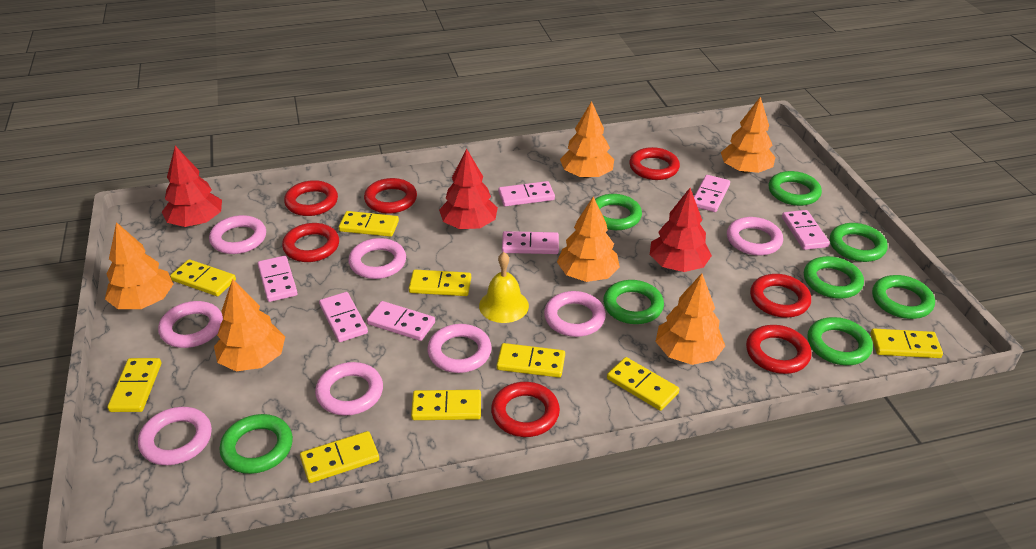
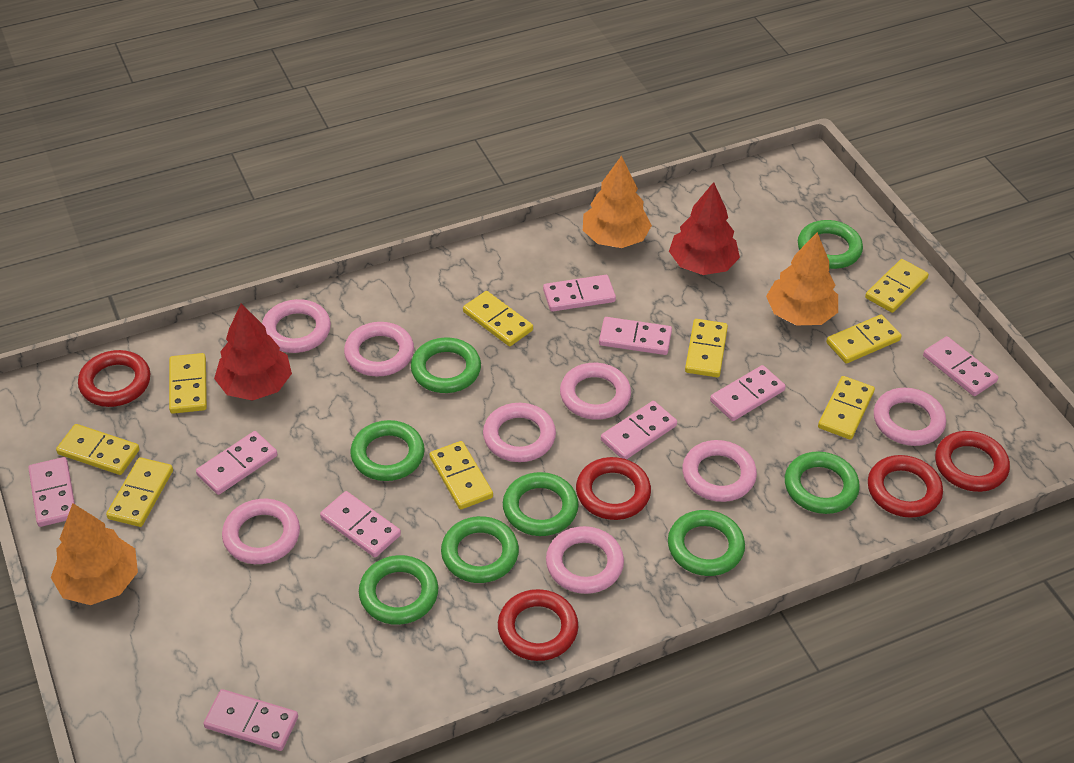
orange tree: [105,222,173,309] [214,279,285,371] [557,196,620,282] [560,101,614,178] [655,273,725,365] [721,97,776,173] = 6 -> [51,503,138,605] [583,155,652,248] [766,232,838,326] = 3
pink domino: [258,256,297,302] [319,292,368,342] [367,301,435,341] [498,181,555,206] [502,231,559,254] [694,175,730,212] [782,210,830,250] = 7 -> [28,457,75,527] [196,431,277,495] [203,689,298,751] [320,491,401,557] [543,275,616,312] [599,317,672,355] [601,401,677,459] [710,365,786,421] [923,336,998,396] = 9
red ring: [282,223,339,262] [284,180,338,216] [364,178,417,214] [491,382,560,437] [629,147,680,180] [746,325,812,374] [750,274,811,318] = 7 -> [78,350,151,407] [498,589,578,661] [576,457,651,520] [868,455,943,518] [935,431,1010,492] = 5
red tree: [162,146,222,227] [439,148,498,229] [650,188,712,272] = 3 -> [214,303,292,401] [669,182,740,275] = 2
yellow bell: [479,252,529,323] = 1 -> none = 0

